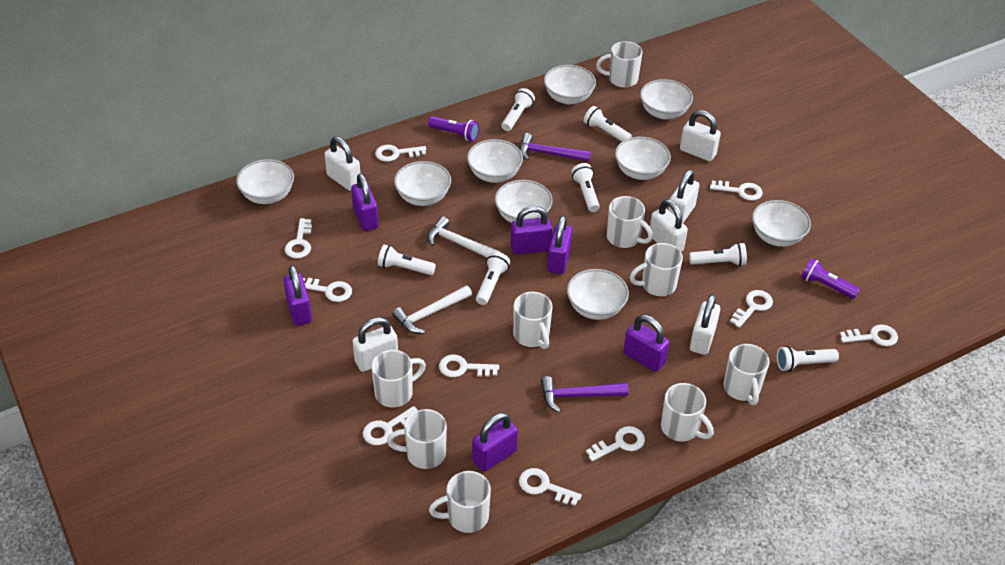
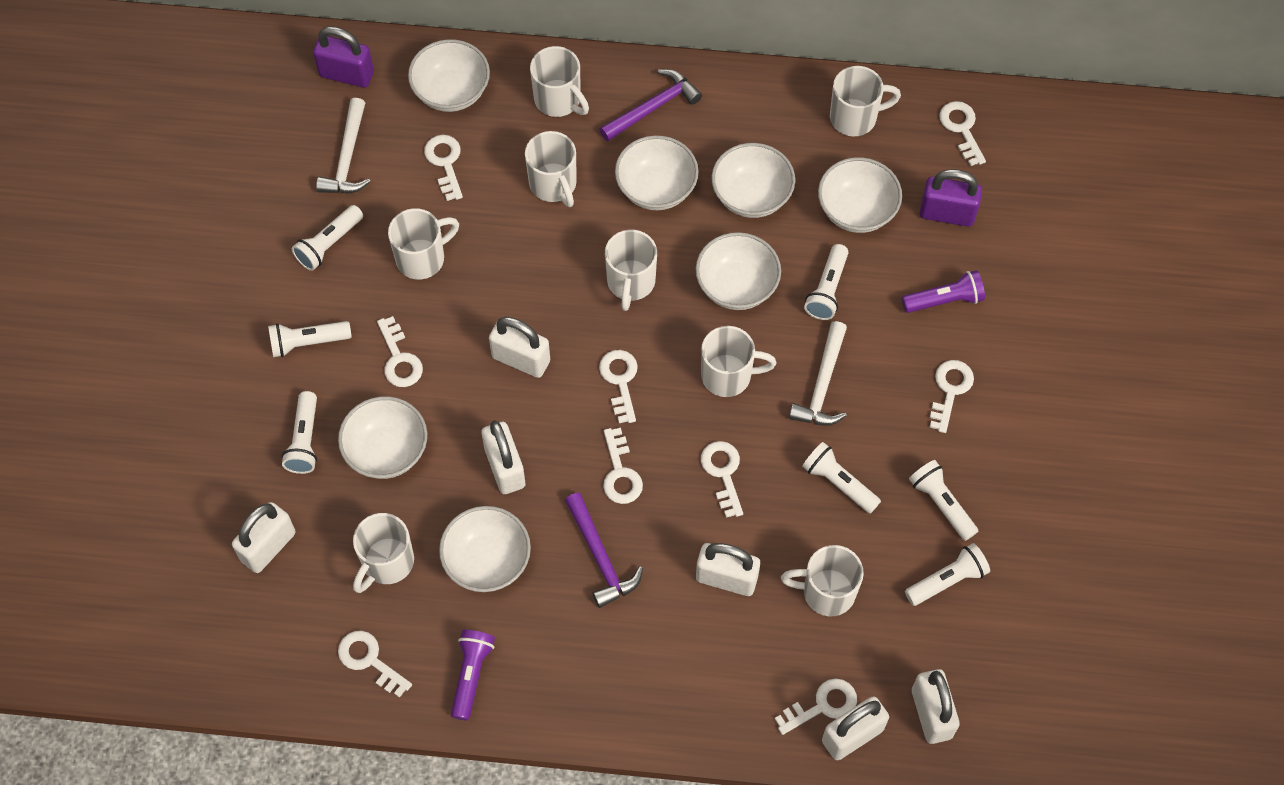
purple padlock: [283,265,312,326] [351,173,379,231] [472,412,518,471] [511,206,552,254] [547,215,572,274] [623,315,669,372] = 6 -> [313,26,374,88] [920,169,982,227] = 2
white bowl: [236,159,294,204] [394,161,451,206] [467,139,523,183] [495,180,553,223] [544,65,596,105] [567,269,629,320] [615,137,671,180] [640,79,693,120] [752,200,811,247] = 9 -> [338,396,427,479] [408,39,490,112] [439,506,531,592] [615,135,699,210] [696,232,781,310] [712,143,795,218] [818,157,902,233] = 7
white key: [285,218,312,259] [303,278,352,302] [363,406,417,445] [375,145,426,162] [439,355,499,377] [519,468,582,506] [586,426,645,461] [710,181,763,201] [730,290,773,328] [840,324,898,346] = 10 -> [338,631,412,698] [377,316,423,387] [424,135,463,201] [599,350,638,423] [603,428,643,504] [701,441,743,518] [775,678,857,735] [929,360,974,433] [939,101,986,166] = 9
white mug: [371,350,426,408] [387,409,447,469] [429,471,491,533] [513,292,553,349] [596,41,643,88] [607,196,653,248] [630,243,683,296] [661,383,714,442] [723,344,769,405] = 9 -> [353,513,414,593] [388,208,459,279] [525,131,577,207] [530,46,589,117] [605,230,657,311] [701,326,776,397] [781,545,864,616] [830,66,901,137] = 8

